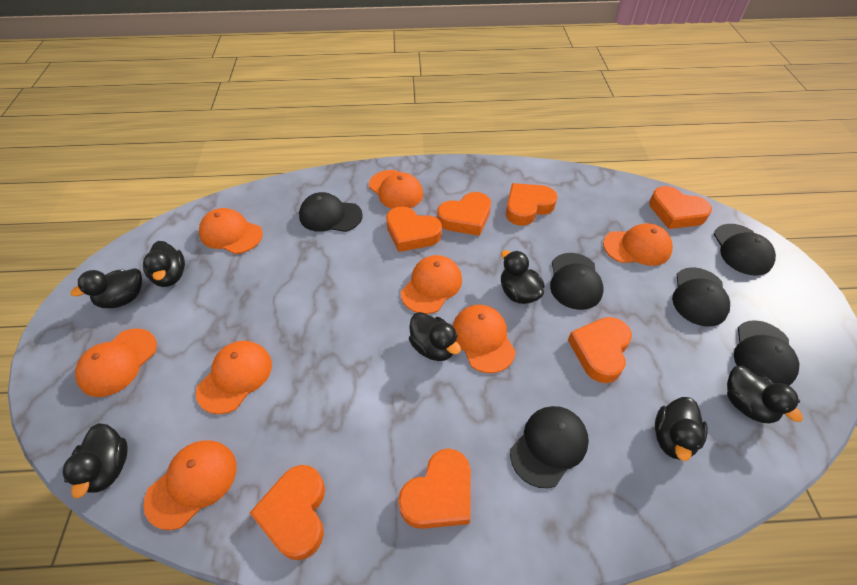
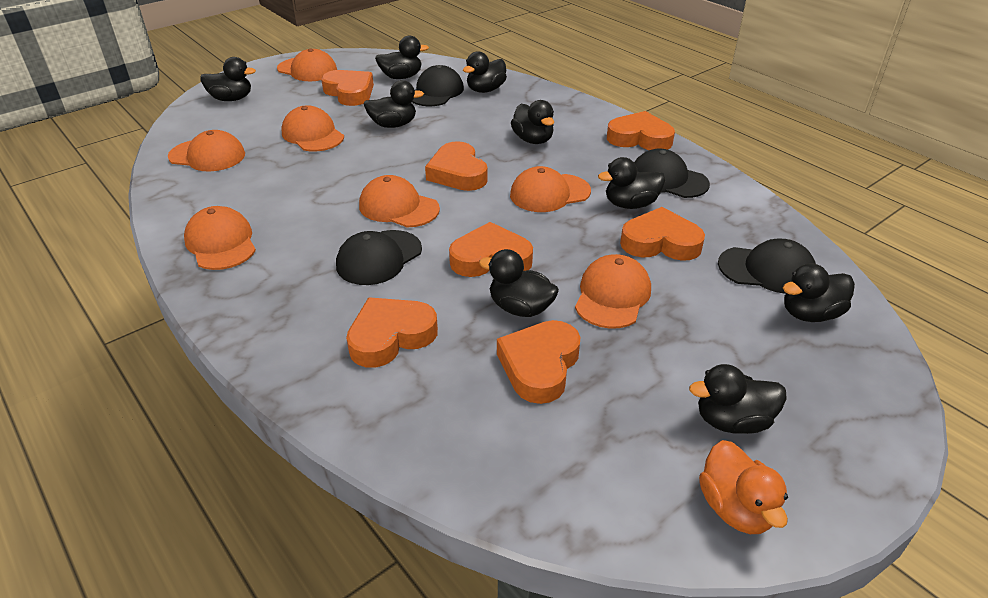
black cap: [299,192,363,232] [510,406,589,488] [550,253,603,310] [672,267,730,327] [714,224,776,276] [734,320,799,386] = 6 -> [336,230,422,285] [412,65,464,106] [634,148,710,198] [718,239,816,294] = 4
black duck: [63,423,128,498] [71,268,142,308] [143,241,185,287] [409,312,461,361] [501,250,544,304] [655,397,708,461] [727,366,803,424] = 7 -> [200,57,256,101] [364,80,424,128] [375,35,429,79] [463,51,507,93] [479,249,559,317] [511,100,555,144] [598,157,665,209] [689,364,787,434] [783,263,855,322] = 9
orange cap: [75,328,157,397] [144,440,236,530] [196,341,272,414] [199,208,263,254] [369,170,423,209] [401,255,462,314] [453,305,516,373] [603,223,673,266] = 8 -> [168,130,245,172] [184,206,256,270] [277,48,337,81] [281,105,344,151] [359,175,440,227] [510,166,591,212] [575,254,651,329] = 7
orange duck: none = 0 -> [699,440,788,534] = 1

